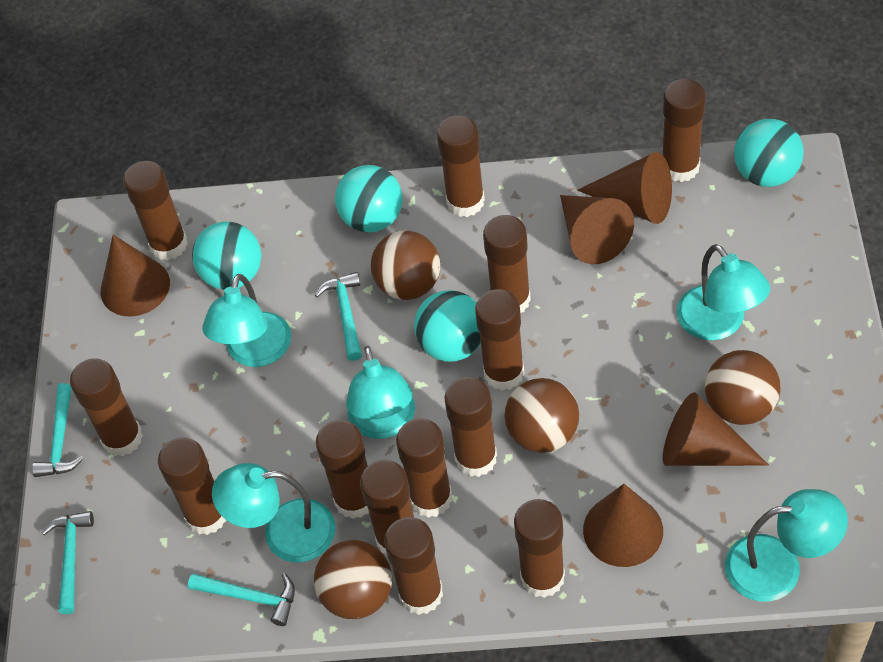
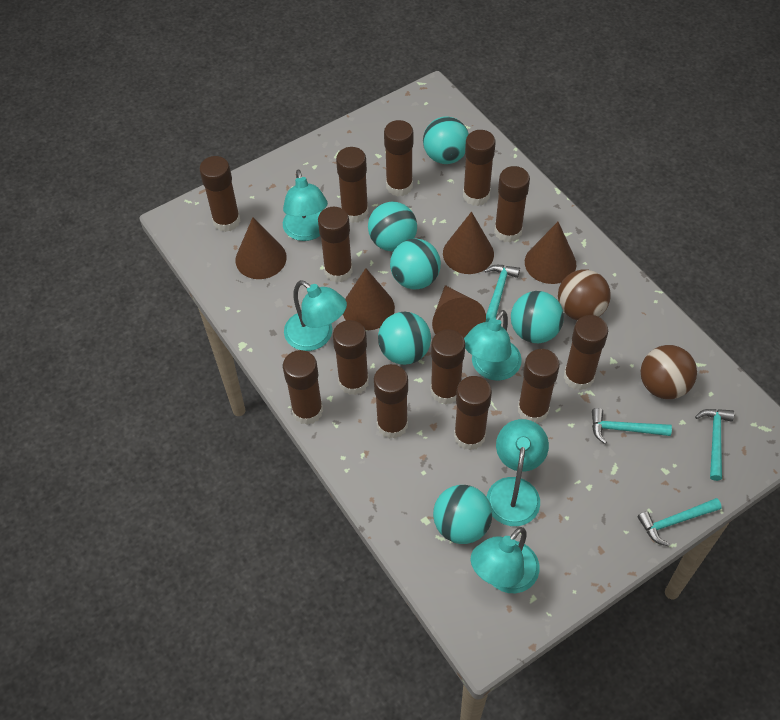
brown ball: [314,540,392,619] [371,230,440,300] [504,378,579,453] [705,350,781,425] = 4 -> [558,269,611,320] [641,345,697,399] = 2
turquoise ball: [192,221,261,290] [335,165,403,233] [414,290,481,362] [734,119,804,187] = 4 -> [368,202,417,252] [378,312,431,365] [390,239,441,289] [423,117,469,164] [433,485,492,544] [511,291,564,343] = 6

